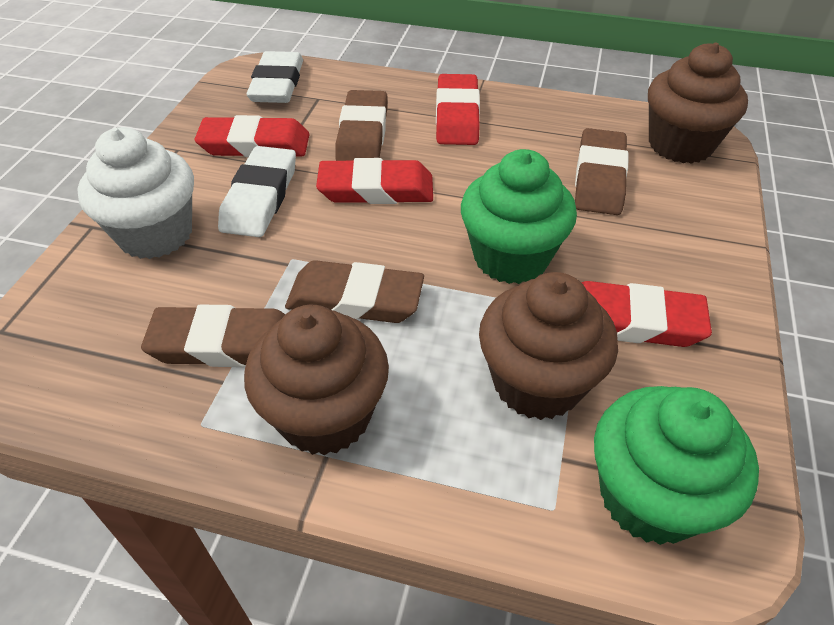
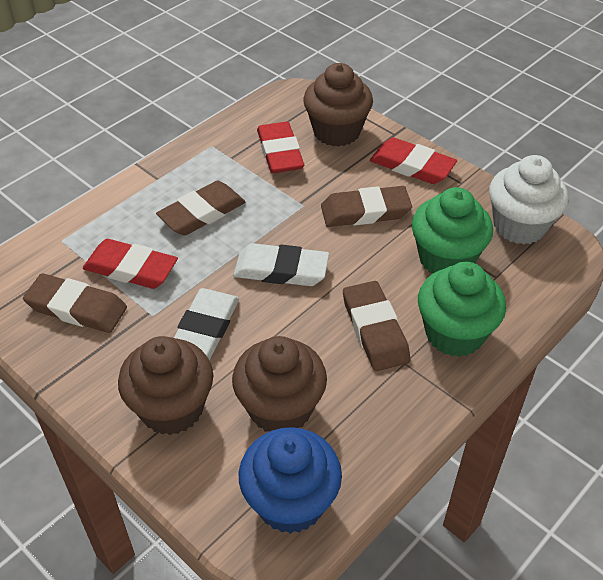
blue cupcake: none = 0 -> [239,427,342,534] = 1
red eraser: [195,115,310,157] [316,158,433,204] [436,74,480,145] [581,281,712,347] = 4 -> [83,239,178,289] [257,122,304,173] [370,137,457,184] = 3

